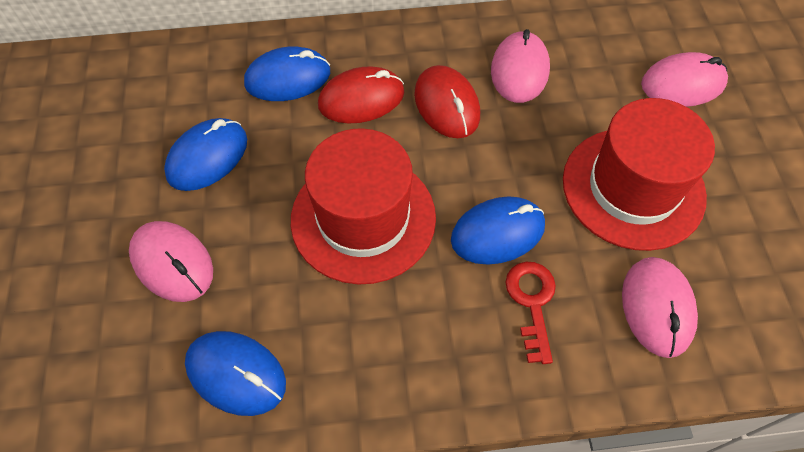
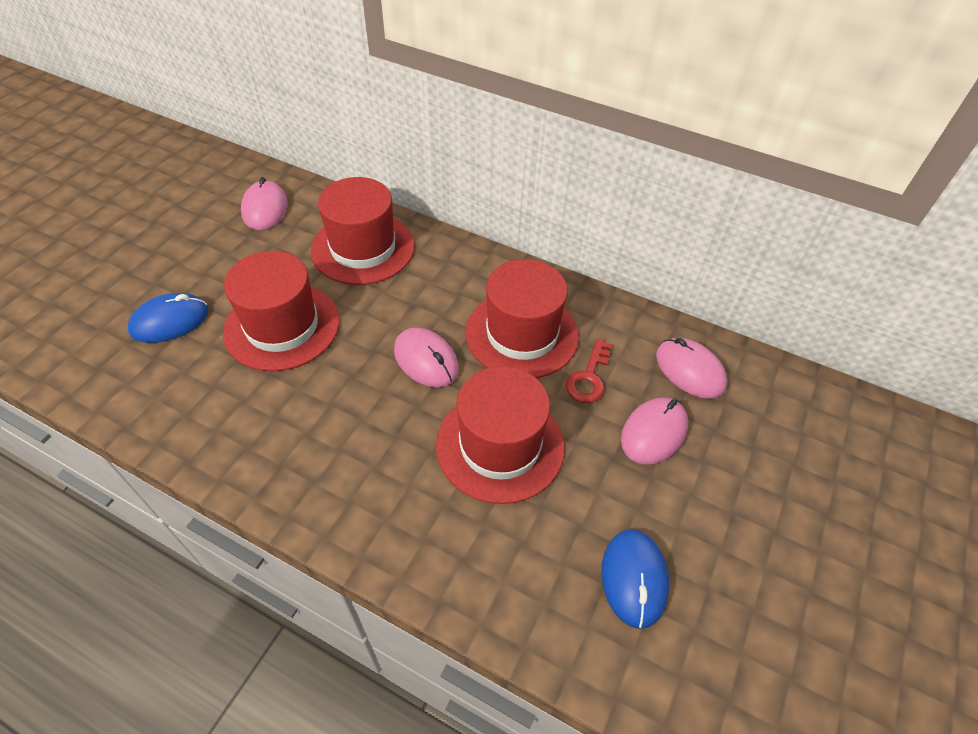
blue mouse: [164,118,247,191] [185,331,286,416] [244,46,330,101] [451,196,545,265] = 4 -> [128,293,208,343] [601,529,669,629] = 2
red hat: [291,128,436,285] [563,98,715,251] = 2 -> [223,251,340,371] [311,177,415,285] [436,366,565,504] [466,259,579,378] = 4
red mouse: [318,66,404,124] [414,65,480,138] = 2 -> none = 0

